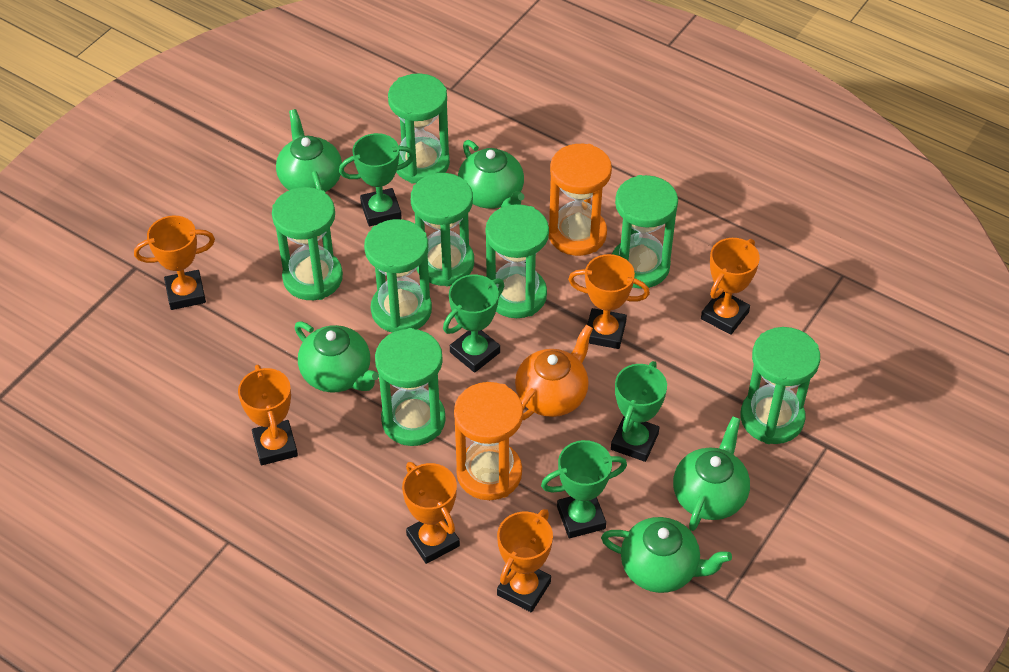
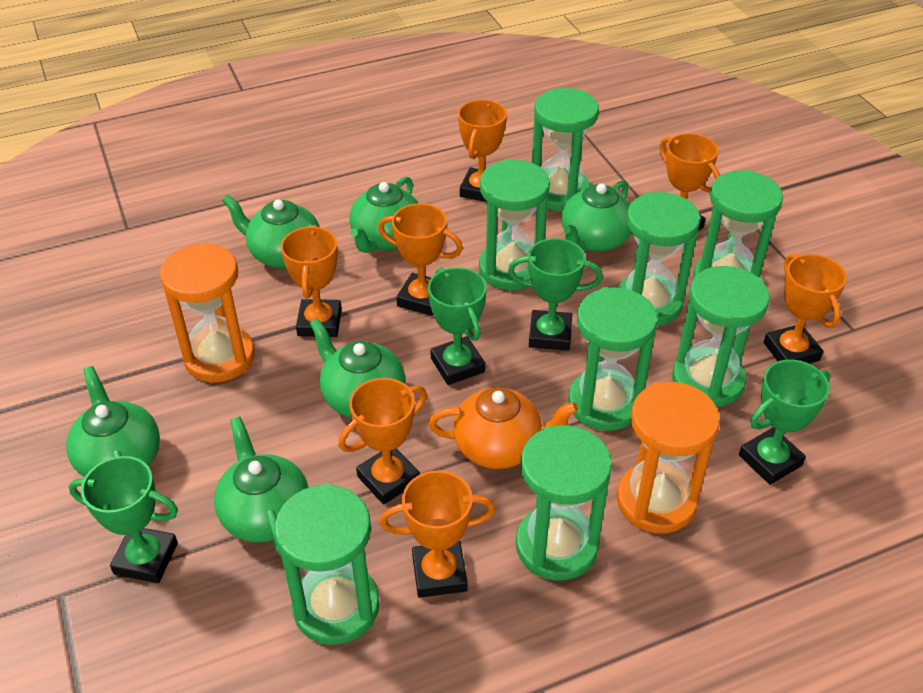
green teapot: [276,109,342,192] [295,321,379,392] [458,140,524,209] [601,517,732,593] [673,416,750,531] = 5 -> [66,366,160,477] [214,416,309,555] [222,195,320,269] [310,318,405,418] [349,176,418,253] [561,180,632,252] = 6
orange trophy: [134,216,215,310] [238,365,298,465] [402,462,460,564] [497,509,553,612] [568,254,650,349] [701,238,760,335] = 6 -> [281,225,342,337] [338,378,427,505] [378,203,463,316] [379,471,496,598] [458,100,507,202] [659,133,720,231] [764,253,847,364] = 7

